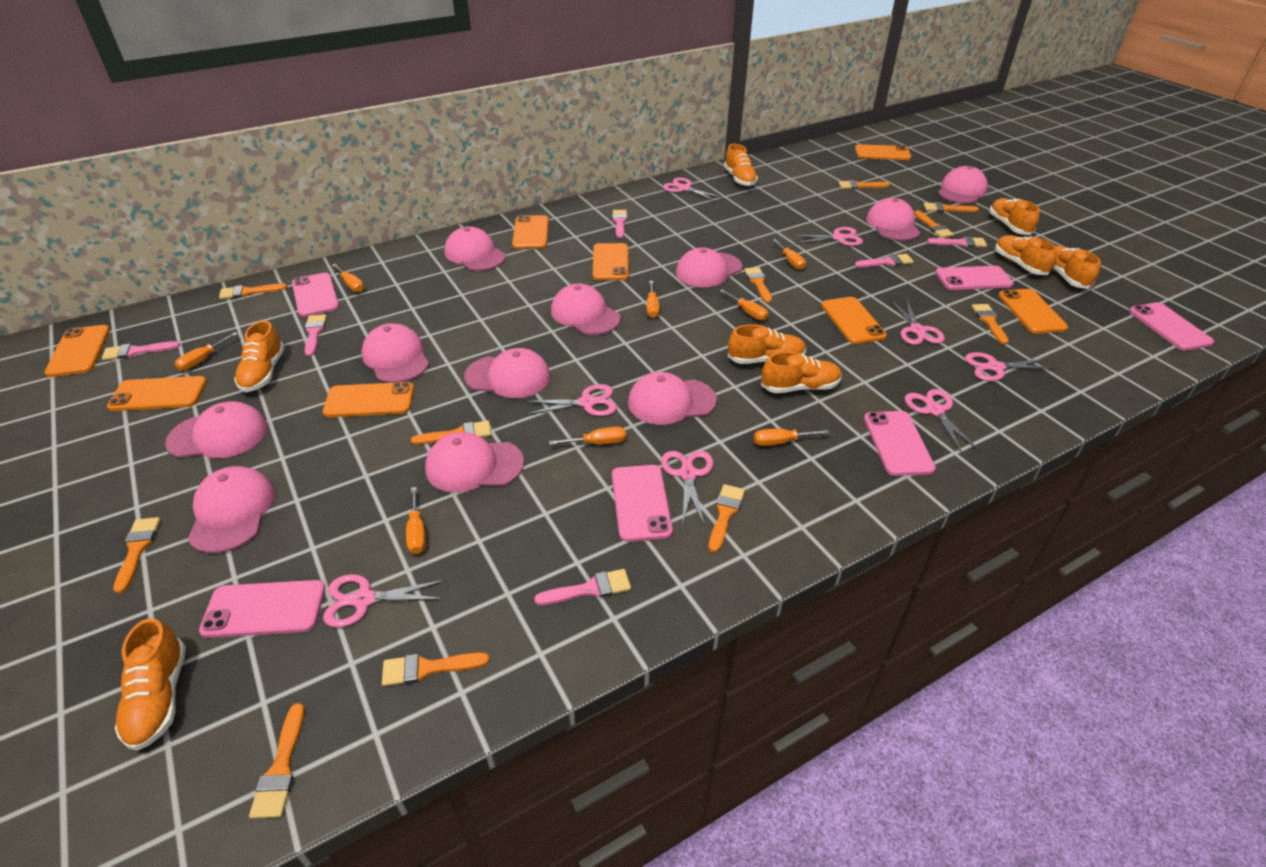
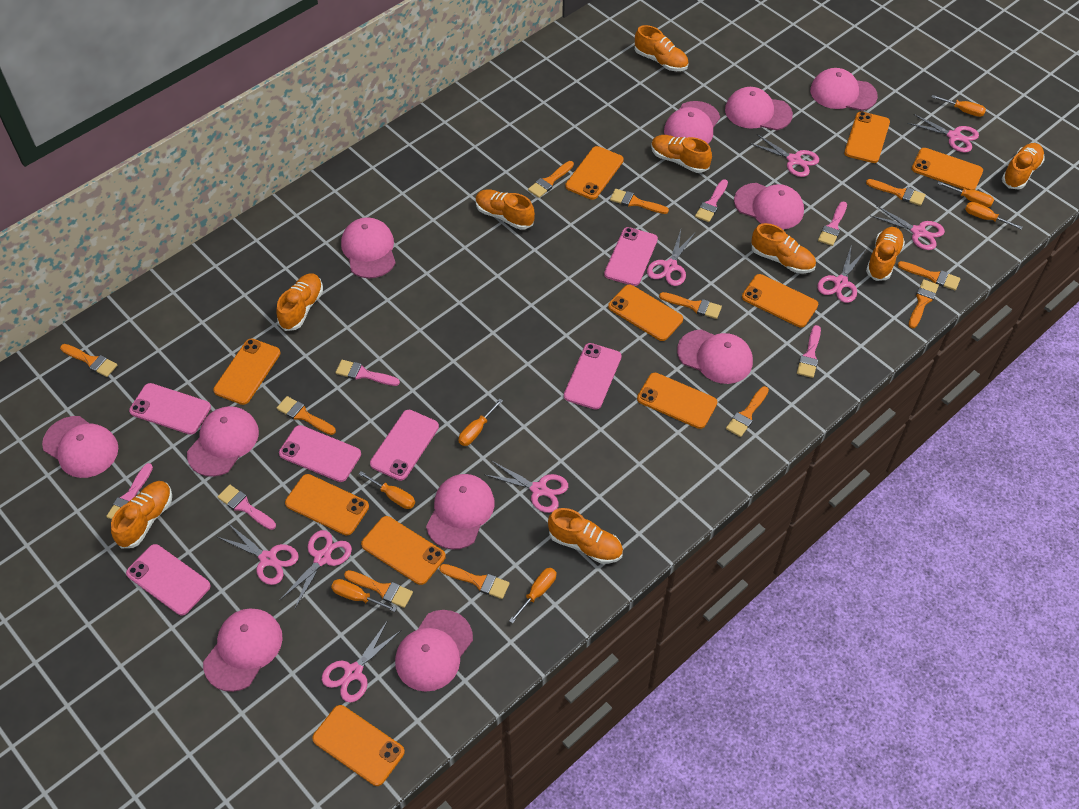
orange phone: [44,325,110,377] [107,376,207,411] [323,382,414,417] [512,215,549,249] [593,243,629,280] [821,297,887,344] [855,144,912,160] [998,289,1068,334] = 8 -> [213,338,281,405] [285,474,369,536] [312,705,405,786] [361,516,446,585] [565,146,624,200] [608,285,683,341] [637,373,717,429] [742,274,818,327] [844,112,890,163] [912,148,983,190] = 10
orange screwdriver: [174,332,238,371] [332,264,364,292] [406,487,426,554] [549,426,626,445] [646,281,660,318] [720,289,769,321] [754,428,829,446] [773,239,806,270] = 8 -> [331,579,397,612] [359,471,415,509] [458,399,503,446] [509,568,556,624] [931,95,986,117] [937,181,994,207] [965,202,1023,230] = 7
orange shoe: [115,618,186,751] [234,321,285,392] [724,144,758,186] [728,324,806,364] [761,352,842,393] [989,198,1040,235] [995,235,1057,275] [1052,246,1101,289] = 8 -> [111,481,172,548] [276,273,323,331] [475,189,535,230] [548,508,623,564] [635,25,689,71] [651,135,712,173] [751,223,816,274] [866,227,905,281] [1002,143,1045,189] = 9
pink scissors: [323,574,446,628] [524,384,617,416] [661,451,713,526] [663,177,723,201] [792,227,863,246] [891,298,945,345] [904,389,979,453] [965,352,1057,381] = 8 -> [218,523,299,585] [280,530,352,608] [322,620,402,703] [485,461,568,513] [647,230,695,286] [749,134,819,177] [817,245,865,303] [871,205,945,250] [907,114,979,153] = 9

